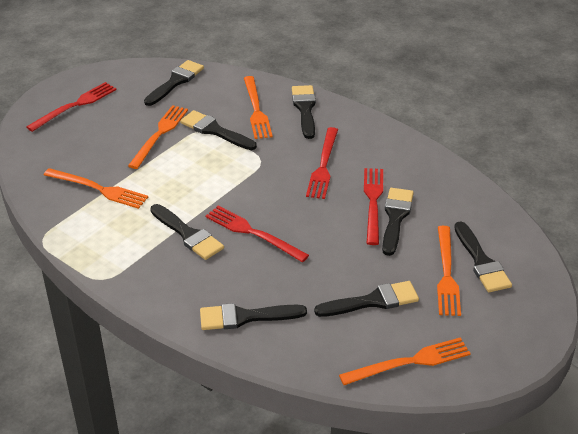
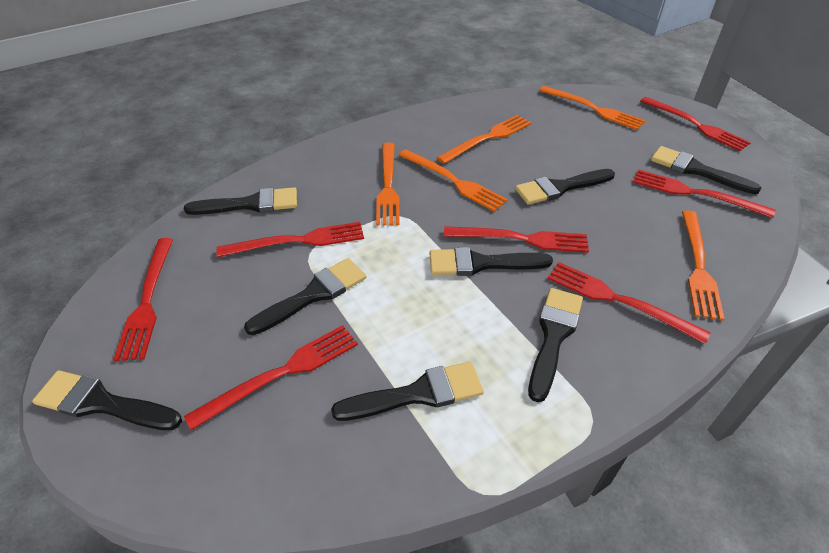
red fork: [26,82,117,132] [206,206,309,262] [306,127,338,199] [364,168,383,245] = 4 -> [113,238,173,361] [184,325,358,430] [216,222,364,257] [444,226,589,253] [547,262,711,344] [633,169,775,218] [640,97,751,151] = 7

